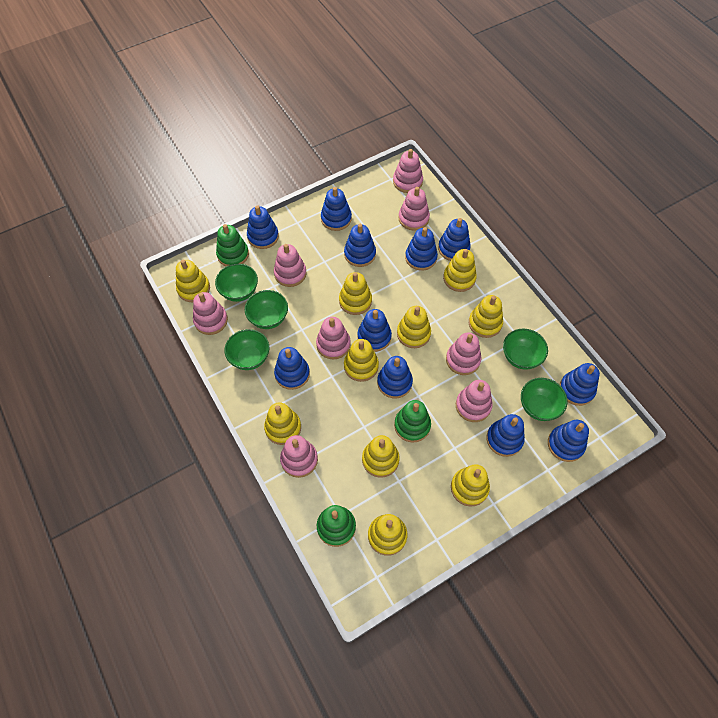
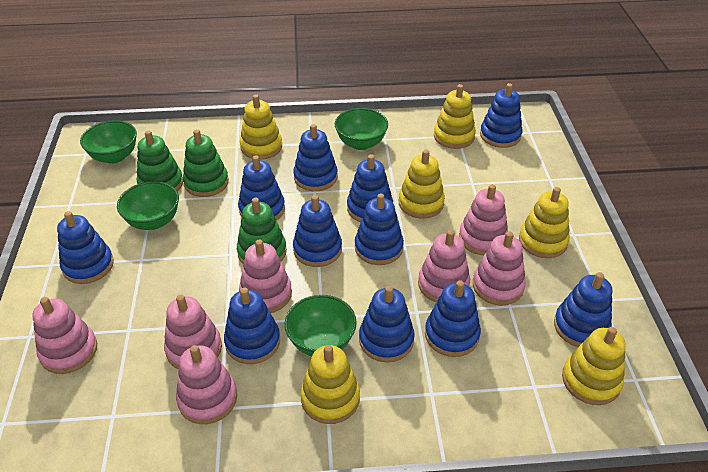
green bowl: [215,264,258,302] [225,329,269,370] [245,290,288,329] [503,328,548,370] [521,378,568,421] = 5 -> [80,120,137,164] [117,181,179,230] [285,295,357,356] [335,108,388,150] = 4
pink stacking toy: [193,292,228,335] [274,244,307,287] [280,435,318,478] [316,317,351,359] [393,149,423,193] [398,187,430,231] [446,333,482,375] [456,380,493,422] = 8 -> [32,297,97,374] [164,295,222,370] [176,345,237,424] [239,239,292,313] [418,230,470,302] [459,184,508,255] [473,231,526,306] = 7
yellow stacking toy: [176,260,210,302] [264,402,301,445] [339,272,372,315] [344,339,379,382] [362,435,399,478] [368,514,407,556] [397,306,431,348] [443,249,477,292] [451,464,490,507] [469,295,503,338] = 10 -> [240,94,282,160] [300,345,360,424] [399,149,445,219] [434,84,476,149] [519,187,570,258] [562,327,626,405] = 6

